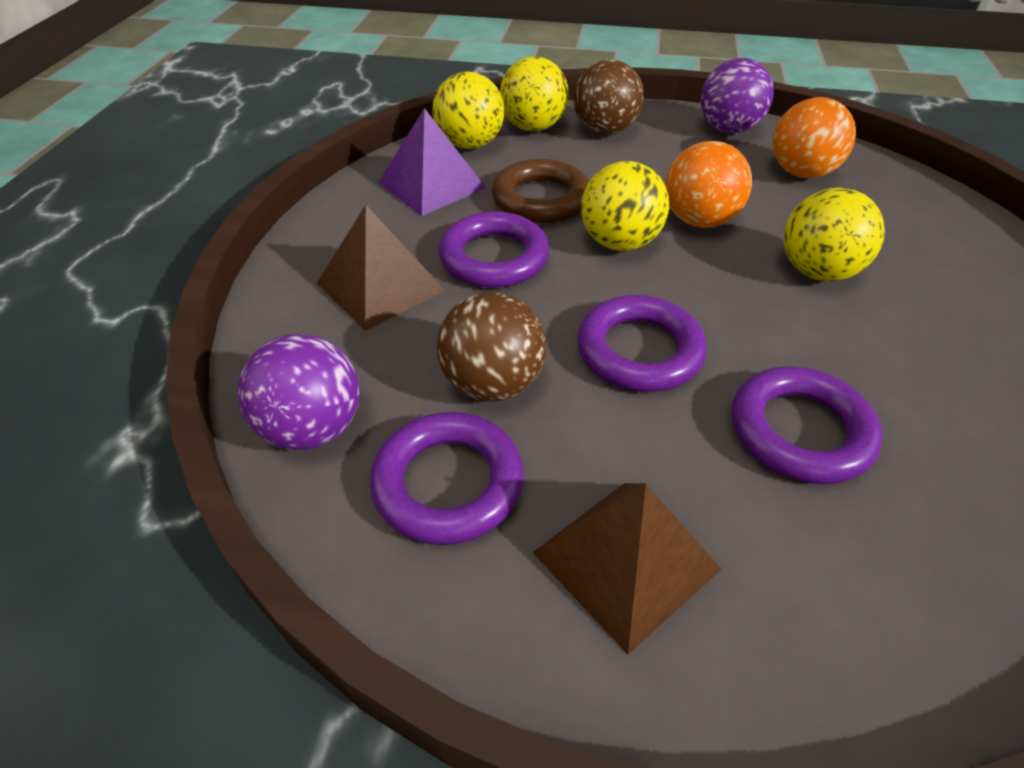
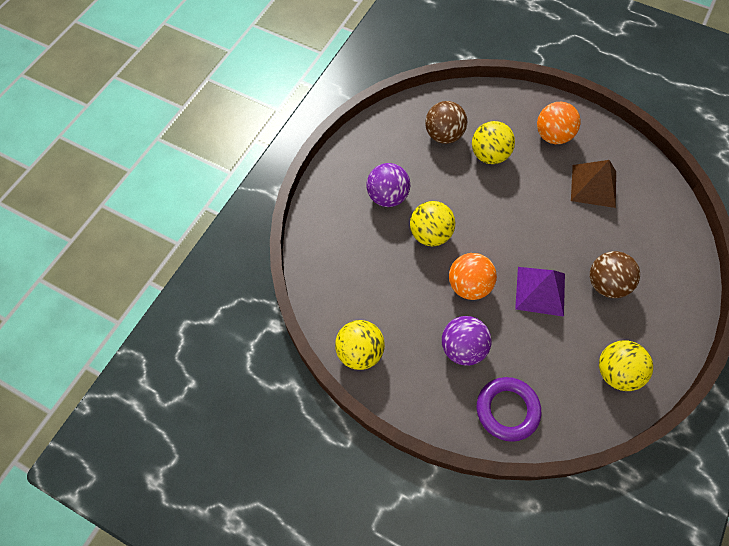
brown pyramid: [317,205,445,331] [532,483,721,655] = 2 -> [571,160,616,208] = 1
brown ring: [492,159,589,223] = 1 -> none = 0
purple ring: [370,412,524,545] [439,211,550,288] [577,295,707,392] [732,366,883,484] = 4 -> [477,377,541,442] = 1

